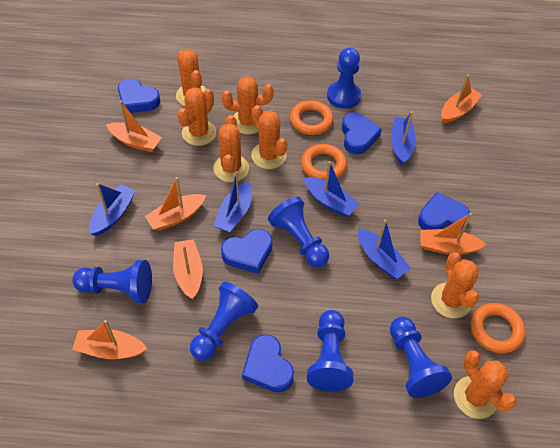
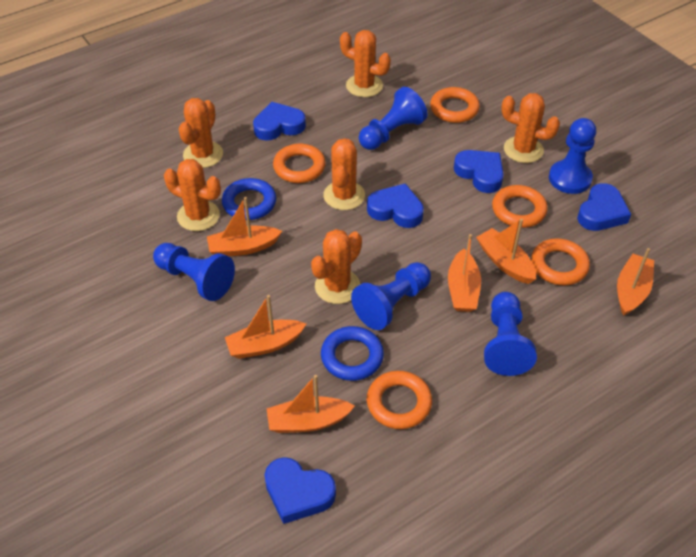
blue boat: [89,183,135,236] [213,171,252,233] [304,161,359,217] [358,219,411,279] [391,111,416,165] = 5 -> none = 0
blue pawn: [72,260,152,303] [190,282,258,361] [268,196,329,267] [307,310,354,392] [327,47,361,109] [390,317,452,398] = 6 -> [153,243,235,301] [351,262,431,330] [359,87,428,150] [484,292,537,376] [549,118,596,194] = 5
blue ring: none = 0 -> [222,178,276,220] [321,326,384,381] = 2
orange cactus: [176,50,207,106] [177,87,216,146] [213,115,249,182] [222,76,273,134] [251,105,287,169] [431,252,479,318] [454,350,517,419] = 7 -> [164,159,221,231] [179,98,223,168] [311,229,362,304] [323,138,365,210] [340,30,391,97] [501,93,560,163] = 6
orange ring: [290,100,333,135] [301,144,347,180] [471,303,525,353] = 3 -> [273,144,326,183] [367,371,432,429] [430,87,480,123] [492,185,548,228] [531,238,590,285] = 5

